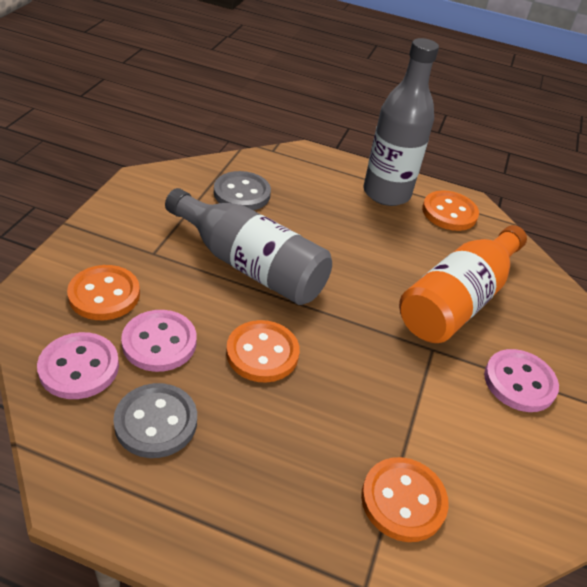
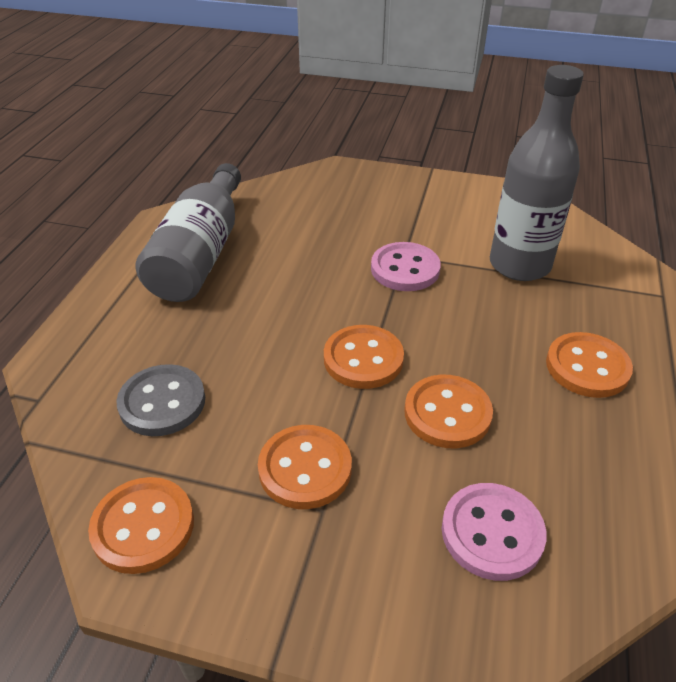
grey button: [113,383,197,458] [214,171,271,210] = 2 -> [116,364,205,436] = 1
orange bottle: [399,225,527,343] = 1 -> none = 0
orange button: [67,265,140,320] [226,320,300,383] [361,457,449,542] [422,190,479,231] = 4 -> [88,477,194,574] [258,425,352,509] [324,325,404,389] [404,375,493,448] [546,332,633,398] = 5
pink button: [37,332,119,399] [121,310,197,372] [484,349,559,412] = 3 -> [371,242,441,291] [442,483,547,581] = 2

